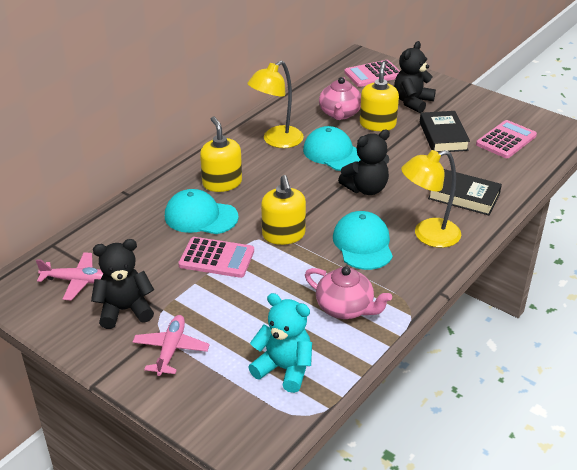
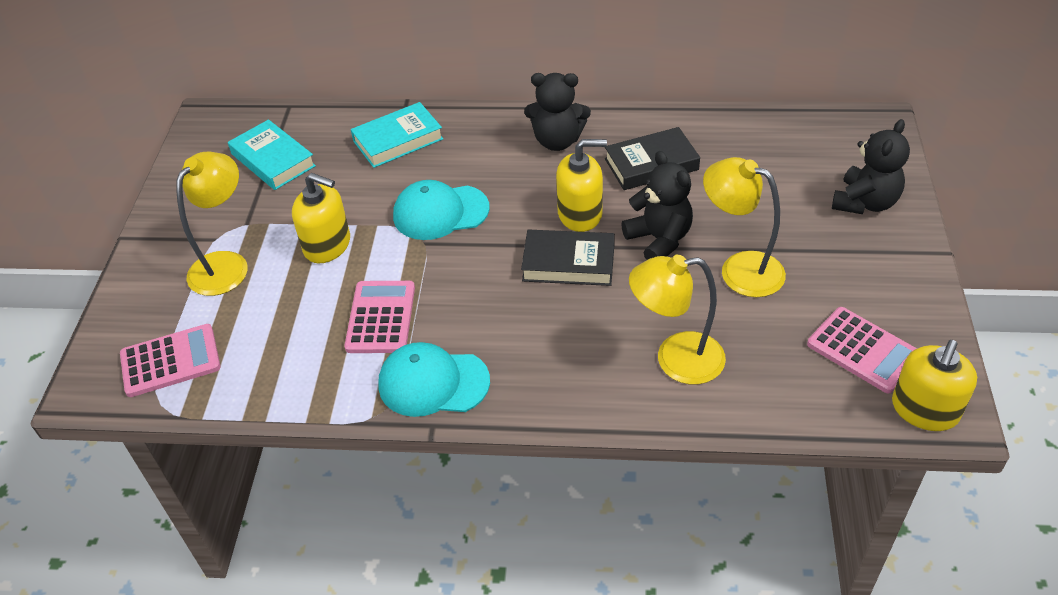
pink plane: [36,252,104,301] [133,315,210,376] = 2 -> none = 0
pink teapot: [305,266,392,319] [319,77,361,120] = 2 -> none = 0
turquoise book: none = 0 -> [228,119,316,190] [351,102,443,168] = 2
turquoise cap: [165,189,239,234] [303,126,360,171] [333,211,393,270] = 3 -> [378,342,490,417] [393,180,490,240] = 2
turquoise teddy bear: [248,293,312,393] = 1 -> none = 0
yellow lamp: [248,61,304,148] [401,150,461,248] = 2 -> [176,152,248,296] [629,255,726,384] [703,157,786,297] = 3

